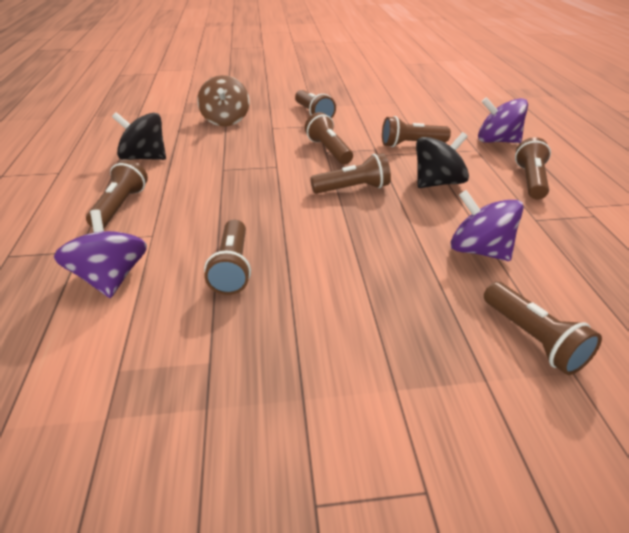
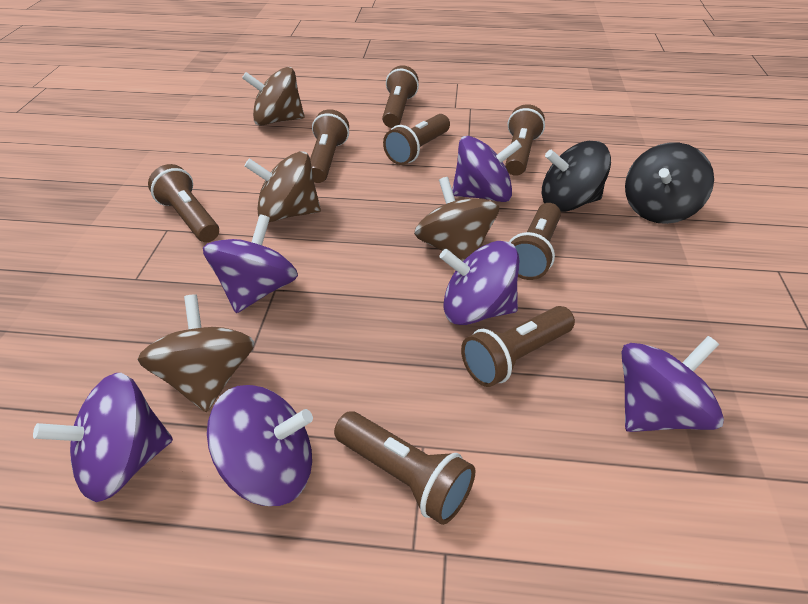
brown spinning top: [197,75,250,127] = 1 -> [137,294,255,412] [242,67,305,126] [245,151,321,222] [414,177,499,261] = 4
purple spinning top: [54,209,147,298] [451,190,524,261] [478,97,528,143] = 3 -> [33,373,173,502] [203,214,298,313] [207,385,313,506] [439,241,519,325] [452,136,522,202] [622,336,724,432] = 6

